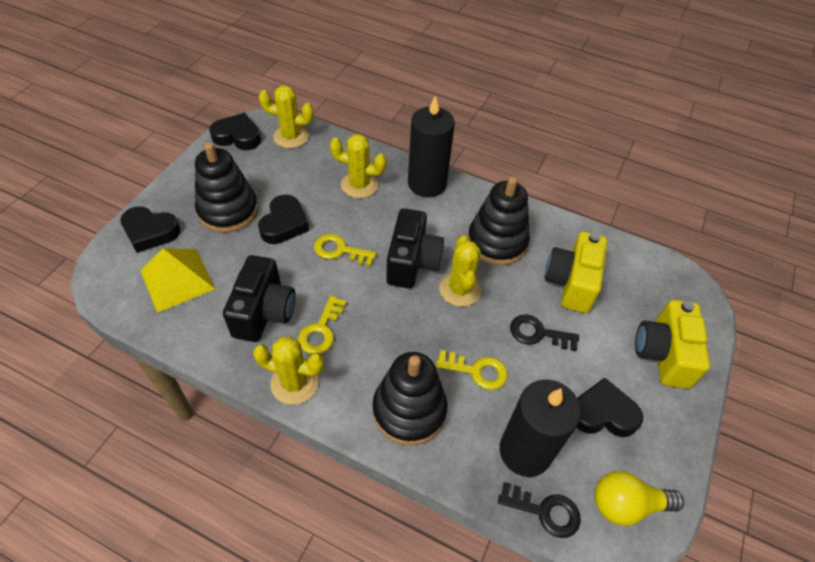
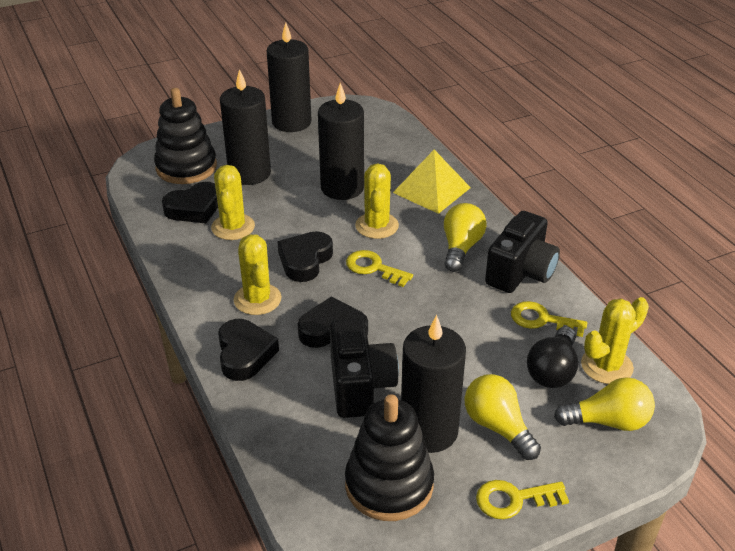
black candle: [408,95,455,197] [500,380,581,477] = 2 -> [220,69,271,185] [267,23,311,132] [318,83,364,200] [401,315,466,453] = 4
black key: [498,482,581,538] [510,314,579,351] = 2 -> none = 0
black light bulb: none = 0 -> [527,326,578,388] = 1
black stacking toy: [195,142,258,233] [373,352,447,446] [468,177,530,265] = 3 -> [154,88,217,184] [345,394,434,521] = 2
yellow camera: [545,232,608,313] [635,300,710,389] = 2 -> none = 0
yellow light bulb: [594,471,684,526] = 1 -> [444,203,487,272] [464,374,541,460] [554,377,655,431] = 3

